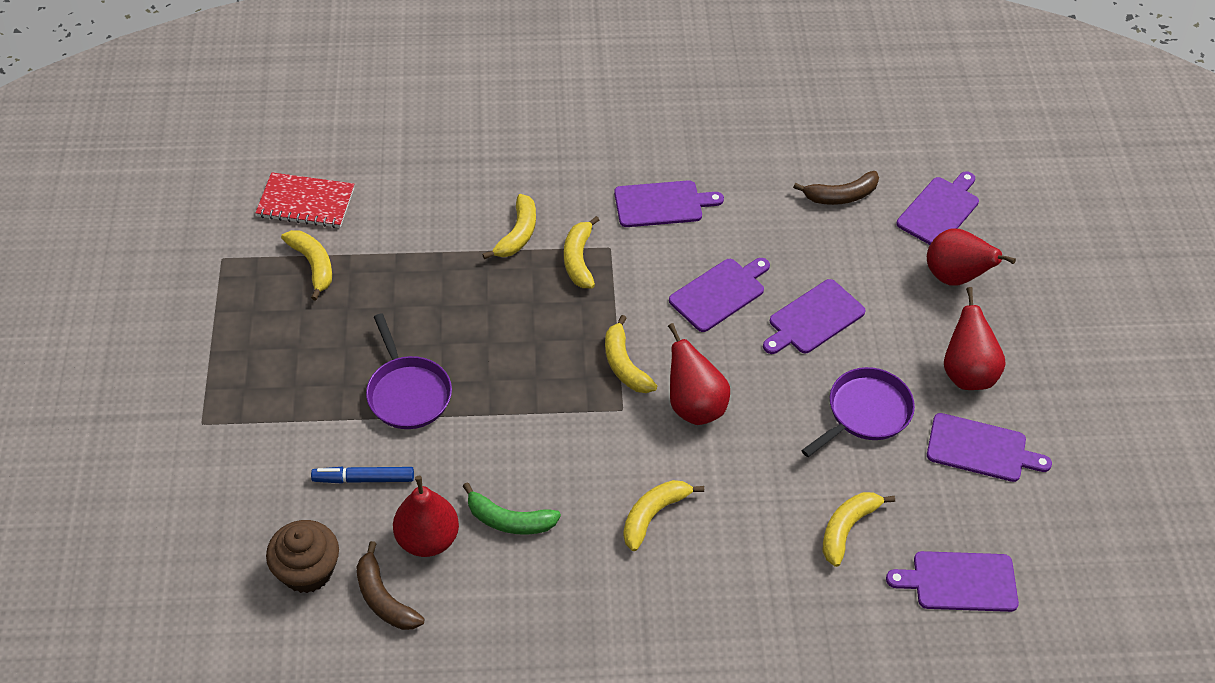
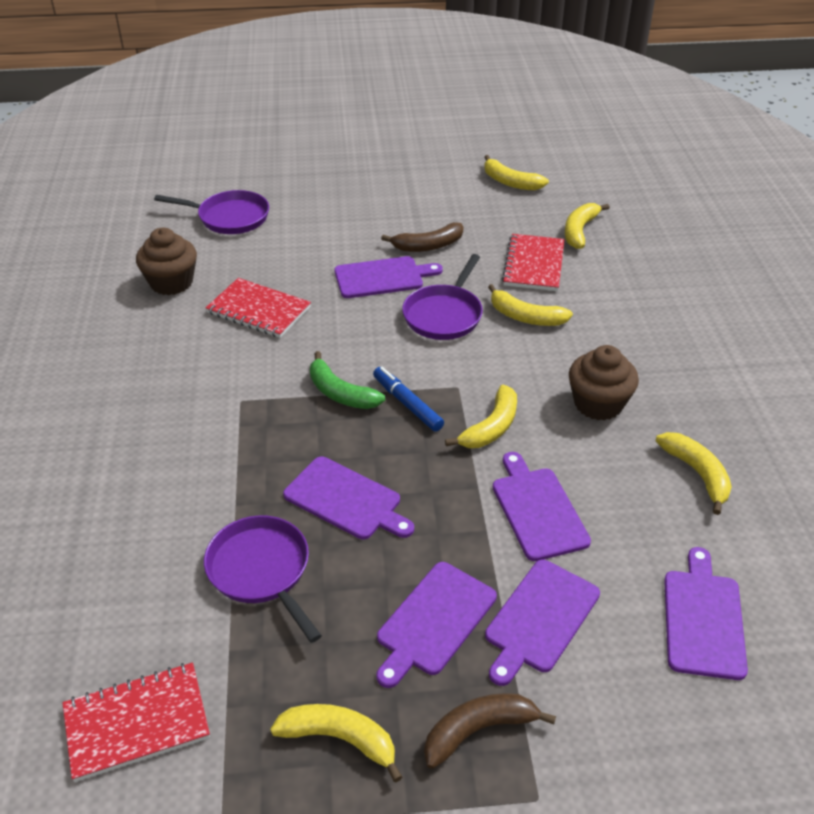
brown cupcake: [266,520,339,593] = 1 -> [136,228,197,295] [569,345,639,421] = 2
purple pan: [366,313,452,429] [801,367,915,457] = 2 -> [154,190,269,234] [204,515,322,643] [402,254,483,340] = 3
red notebook: [255,172,354,228] = 1 -> [63,663,210,782] [206,278,311,338] [502,234,564,291] = 3
red pear: [393,476,459,557] [668,323,730,425] [927,229,1016,286] [944,287,1006,390] = 4 -> none = 0

